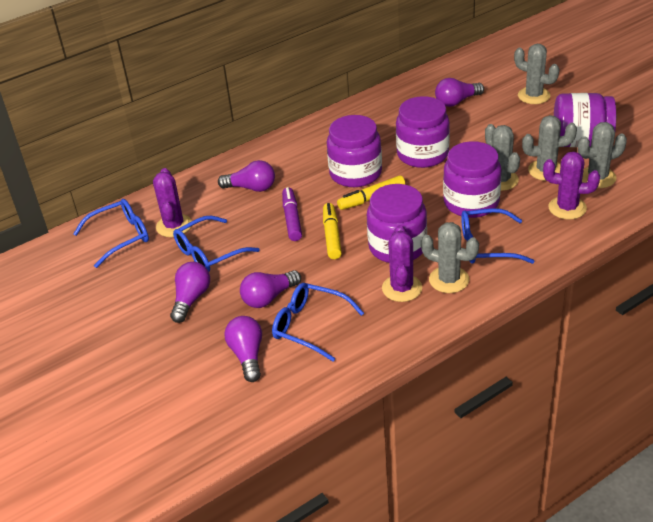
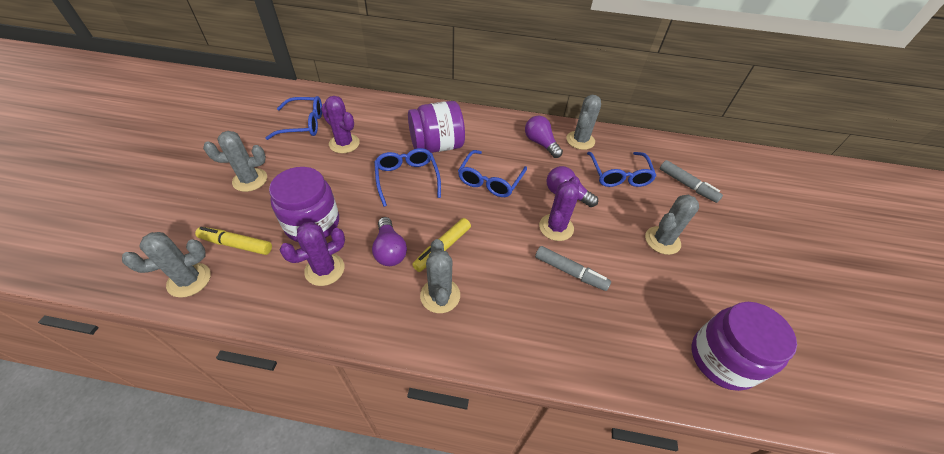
grey marker: none = 0 -> [535,246,611,291] [660,160,723,203] = 2
purple jar: [327,115,382,187] [367,184,427,263] [396,96,450,168] [443,141,501,218] [554,93,616,147] = 5 -> [269,167,339,242] [408,101,465,153] [691,302,797,391] = 3
purple light bulb: [170,262,210,323] [218,160,275,192] [224,316,262,382] [240,270,301,308] [435,78,484,107] = 5 -> [372,217,407,266] [525,115,563,158] [546,166,598,207] = 3
purple marker: [282,187,302,241] = 1 -> none = 0

